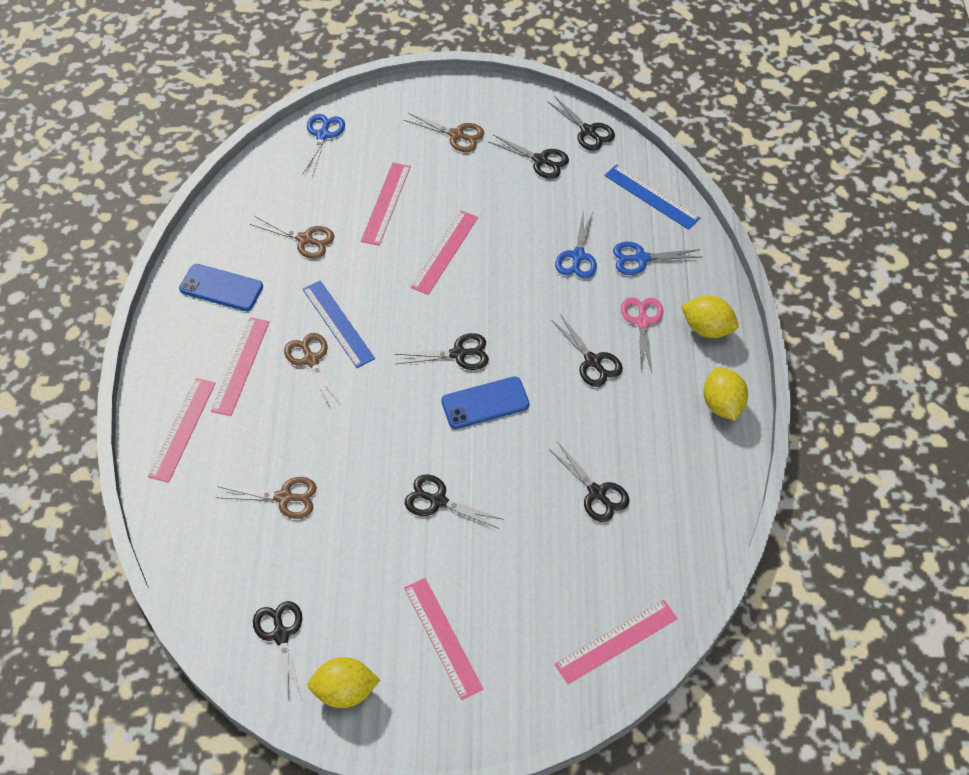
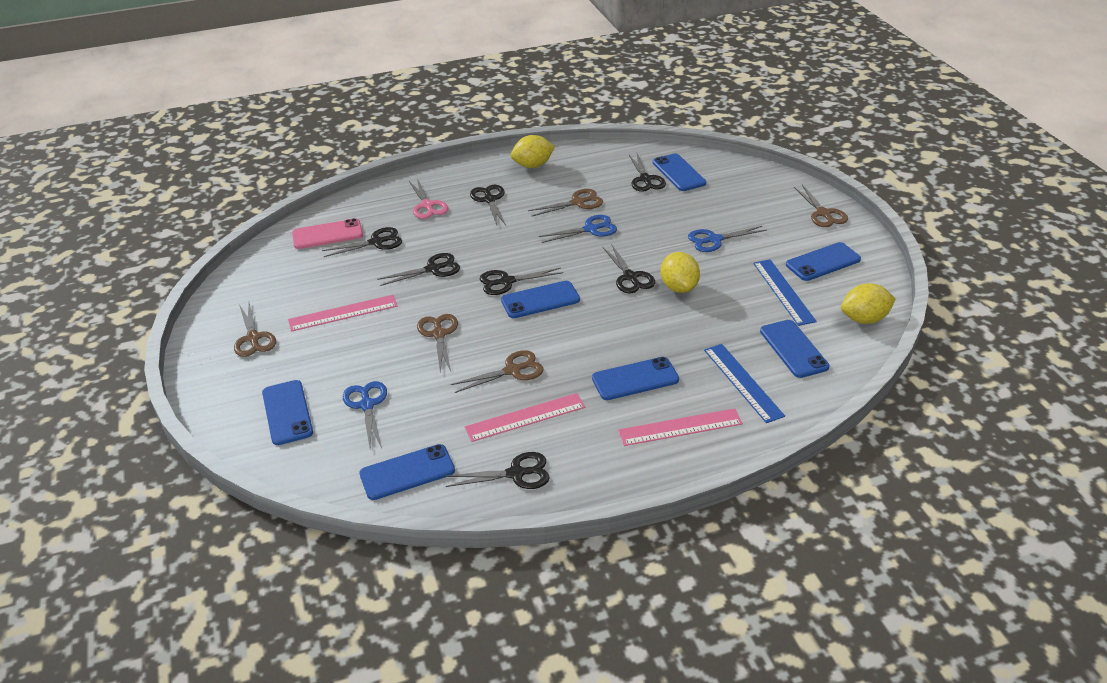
blue phone: [179,264,263,311] [441,377,530,429] = 2 -> [262,380,313,445] [359,444,455,500] [501,281,580,318] [592,357,679,400] [653,153,706,191] [760,320,829,378] [786,242,861,281] = 7
brown scissors: [215,477,317,519] [250,216,334,259] [284,333,341,409] [404,113,484,152] = 4 -> [234,303,276,357] [417,314,458,372] [451,350,544,393] [528,189,603,216] [794,185,848,227] = 5
pink phone: none = 0 -> [292,218,363,249] = 1
pink ruler: [148,378,216,483] [211,317,270,416] [361,163,411,246] [404,578,483,700] [411,211,478,295] [555,600,678,684] = 6 -> [288,295,397,332] [465,393,585,442] [618,408,743,446] = 3

